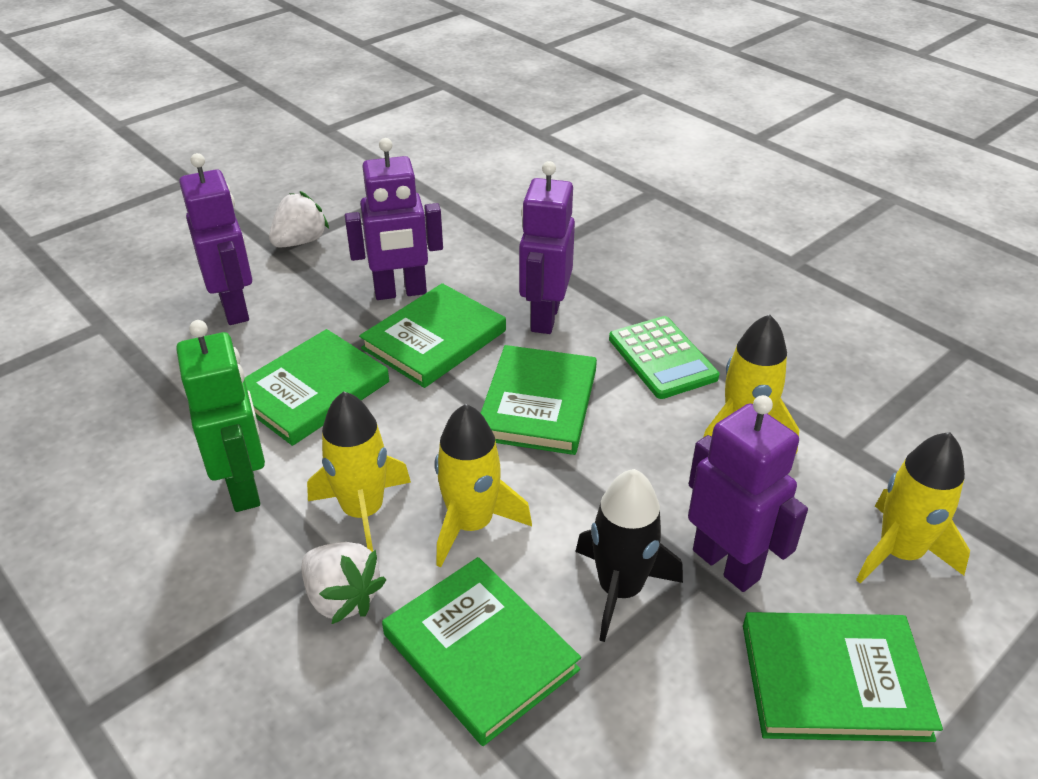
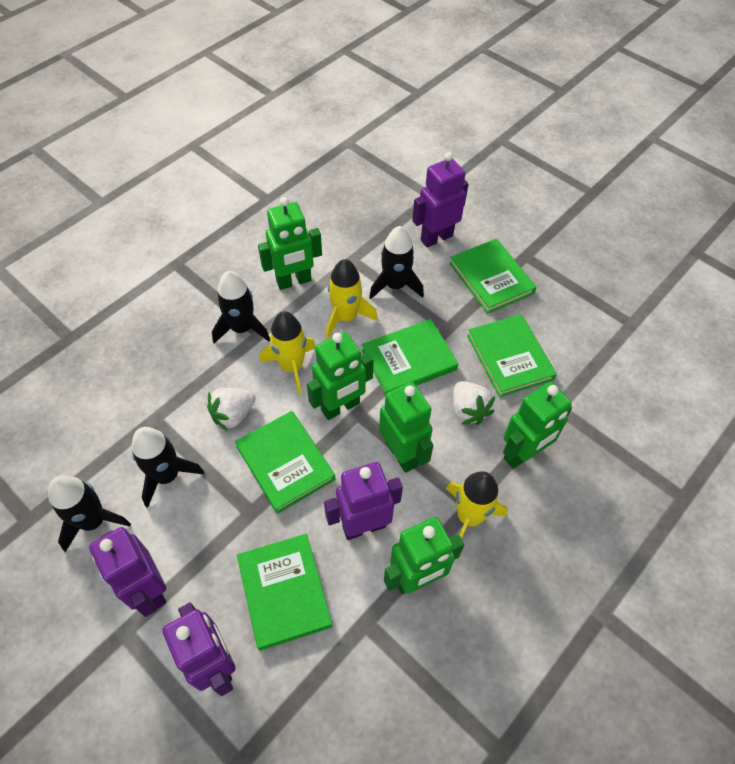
black rocket: [575,469,683,642] = 1 -> [48,475,131,552] [131,427,204,508] [212,271,270,343] [369,226,424,299] = 4
green calculator: [609,316,719,399] = 1 -> none = 0
green robot: [176,320,265,512] = 1 -> [258,197,322,290] [307,332,374,420] [379,382,434,473] [384,517,464,594] [503,382,572,469] = 5
yellow rocket: [307,391,411,552] [435,404,532,567] [703,314,799,453] [856,432,970,583] = 4 -> [260,311,316,394] [326,259,378,339] [446,471,508,539] = 3

